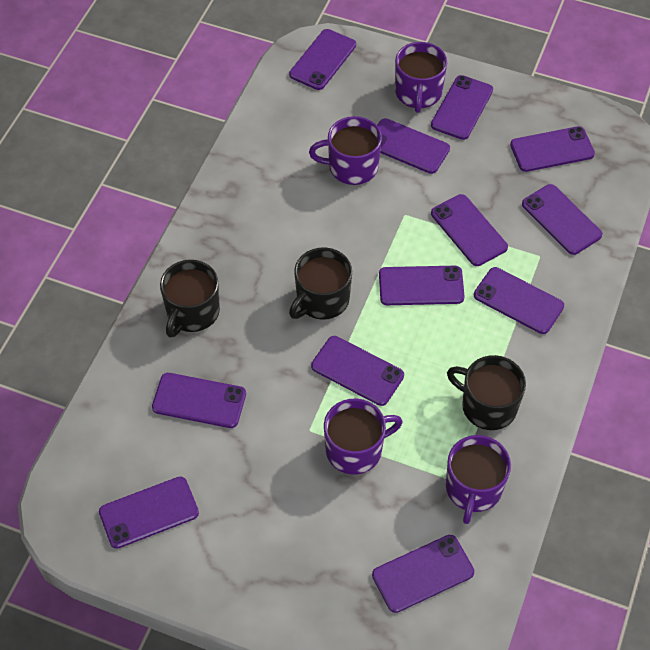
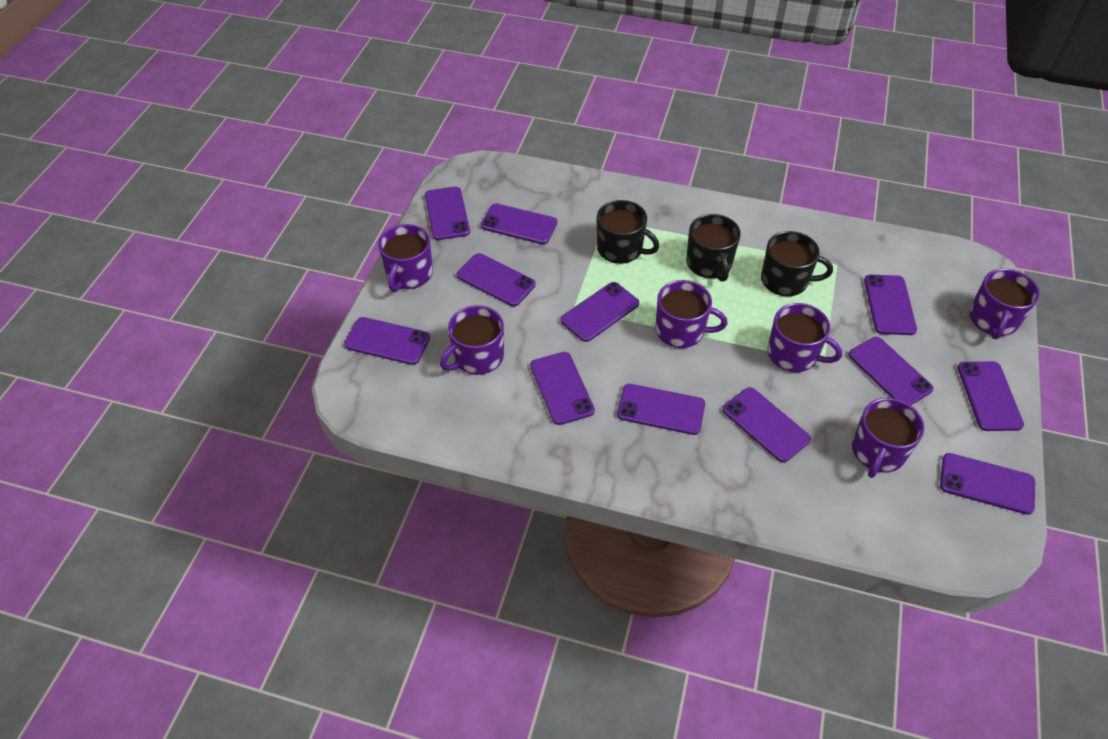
purple mug: [309,116,382,185] [324,399,403,475] [395,42,447,113] [446,435,511,524] = 4 -> [378,224,433,292] [440,305,504,375] [655,280,728,348] [767,303,842,372] [852,398,924,478] [969,269,1040,339] = 6

